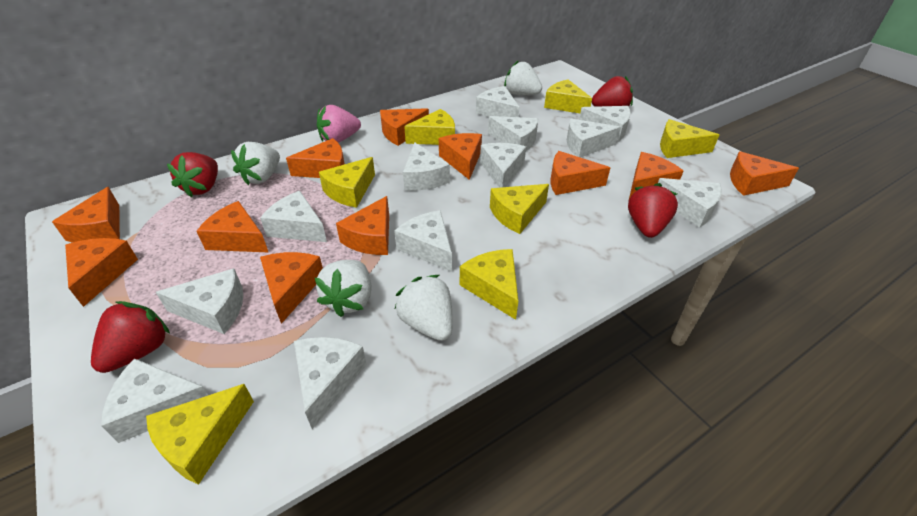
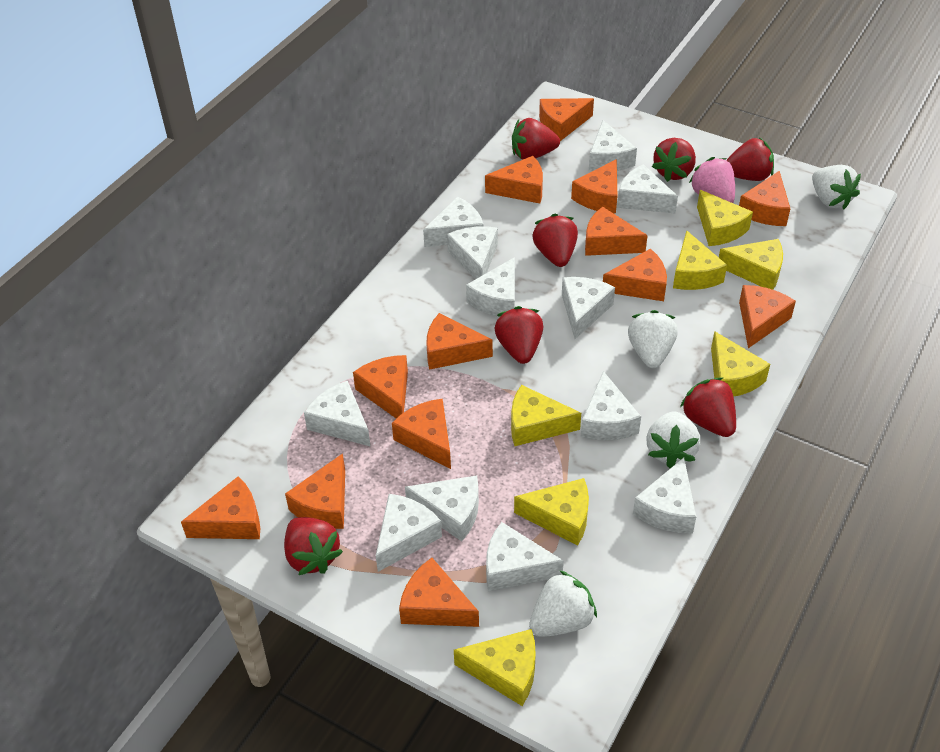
orange cheese: [52,187,120,243] [65,238,138,307] [196,201,268,252] [260,252,323,324] [286,138,345,178] [336,196,389,255] [380,108,429,146] [439,133,482,180] [551,151,610,195] [629,152,683,199] [730,151,799,196] = 11 -> [181,477,260,539] [285,453,345,529] [353,355,408,418] [392,398,451,469] [399,558,479,627] [426,313,493,370] [485,156,543,203] [539,98,594,141] [571,159,617,214] [585,207,648,256] [603,248,667,301] [739,171,790,226] [739,285,796,348] = 13
red strawberry: [91,301,170,373] [167,152,218,198] [592,76,633,107] [628,183,678,238] = 4 -> [284,517,343,575] [494,306,543,364] [512,118,560,159] [532,214,578,267] [652,138,696,182] [680,378,736,437] [726,137,774,181] = 7

